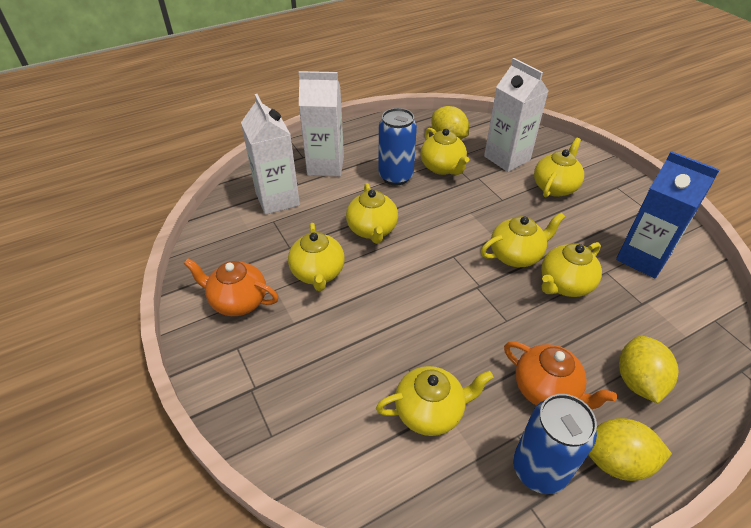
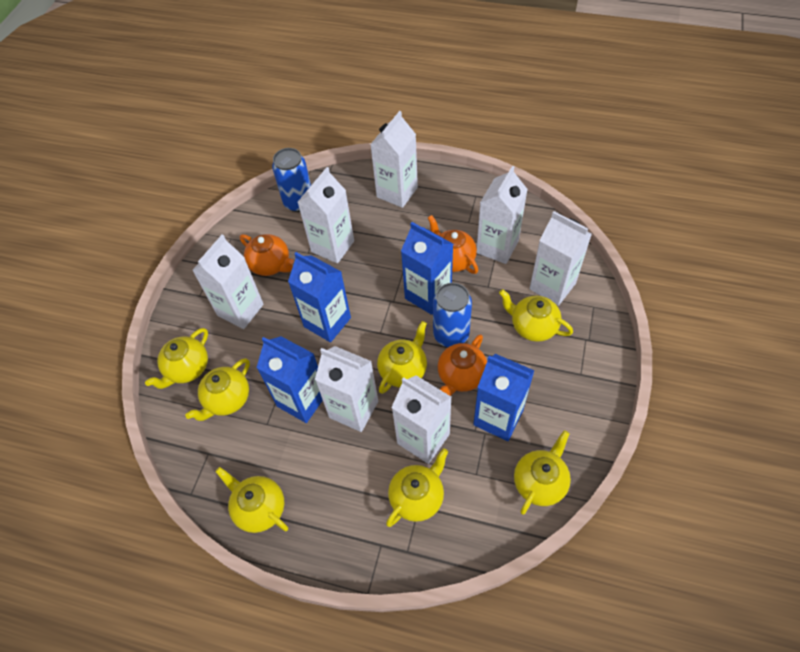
blue carton: [616,151,720,279] = 1 -> [257,336,323,423] [288,252,351,342] [401,222,453,315] [473,354,535,441] = 4
orange teapot: [184,259,278,316] [504,341,617,409] = 2 -> [240,234,294,276] [428,215,478,274] [438,334,487,396] = 3
white carton: [241,94,300,215] [299,71,344,176] [484,58,549,172] = 3 -> [192,235,264,329] [298,167,354,263] [315,346,378,432] [370,111,418,208] [391,375,452,464] [477,166,528,264] [529,211,592,306] = 7
yellow lemon: [431,106,469,140] [588,418,672,481] [619,336,678,403] = 3 -> none = 0

